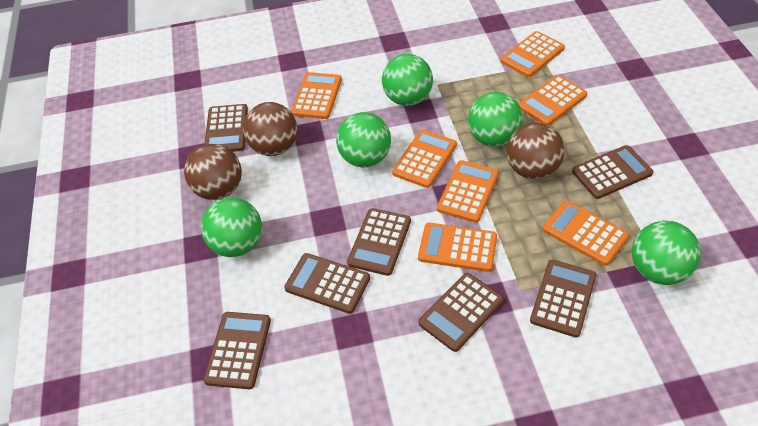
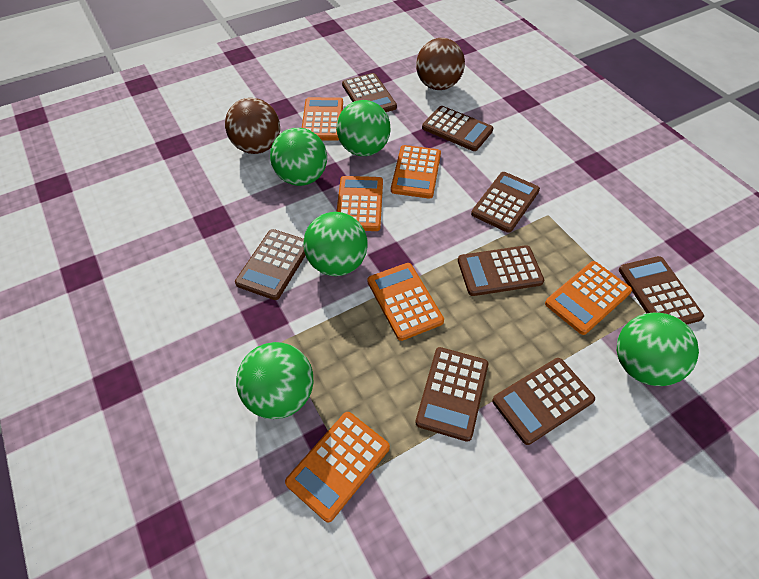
brown ball: [184,144,242,200] [243,102,297,156] [507,122,564,179] = 3 -> [225,98,280,154] [416,38,465,90] = 2
brown calculator: [203,312,271,389] [204,104,248,152] [284,253,370,314] [347,208,411,276] [419,273,504,352] [530,260,596,338] [572,145,653,199] = 7 -> [235,229,306,300] [342,73,397,112] [415,347,488,442] [422,106,493,151] [458,245,544,296] [471,172,540,233] [492,358,595,445] [619,256,704,325] = 8
orange calculator: [291,72,342,119] [392,130,457,188] [418,223,497,272] [437,160,499,223] [501,31,565,77] [518,75,587,125] [542,201,629,266] = 7 -> [285,412,390,522] [302,97,343,141] [337,176,383,231] [367,263,444,341] [391,145,441,199] [545,261,632,335] = 6

